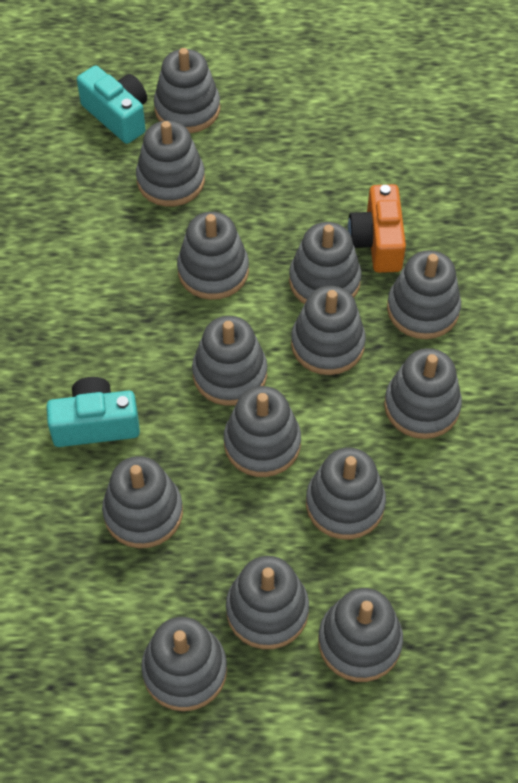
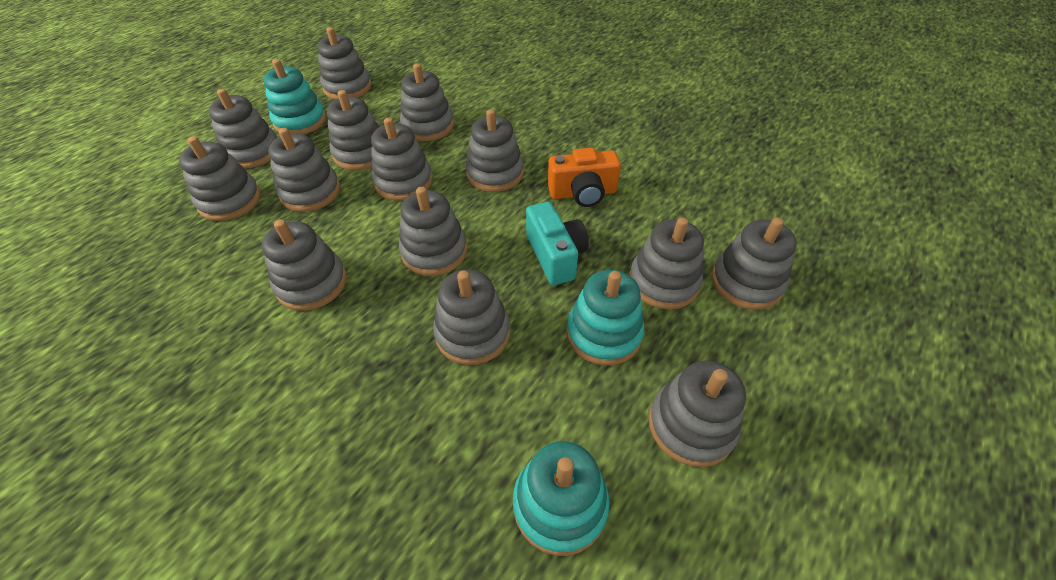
turquoise camera: [47,377,140,447] [77,65,147,144] = 2 -> [526,202,589,285] = 1
turquoise stacking toy: none = 0 -> [263,59,326,135] [513,441,610,556] [567,270,645,366] = 3

